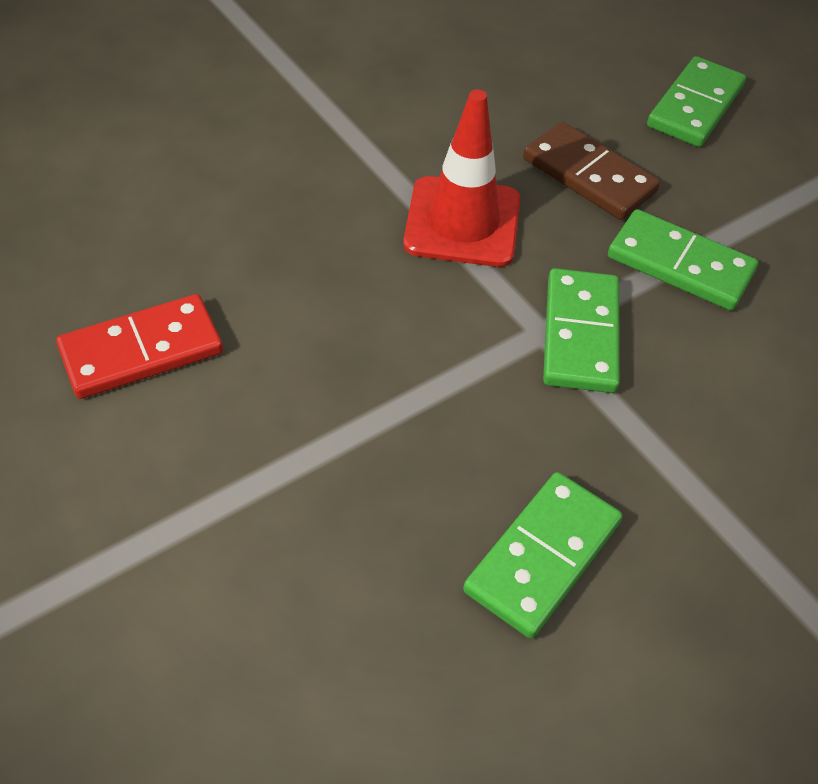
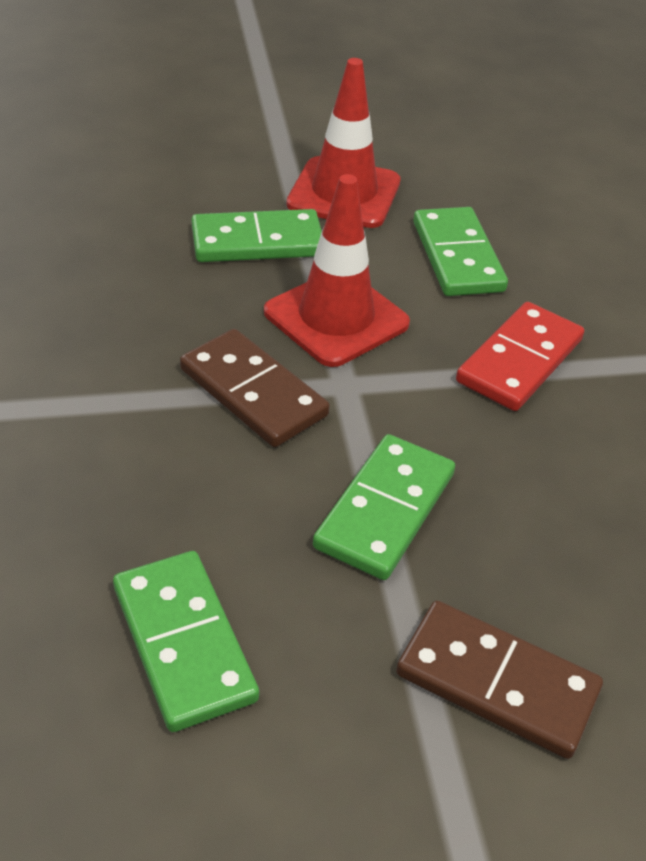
brown domino: [523,122,660,220] = 1 -> [180,329,330,447] [396,601,603,759] = 2
red traffic cone: [403,90,520,267] = 1 -> [264,174,410,367] [286,58,401,228] = 2

